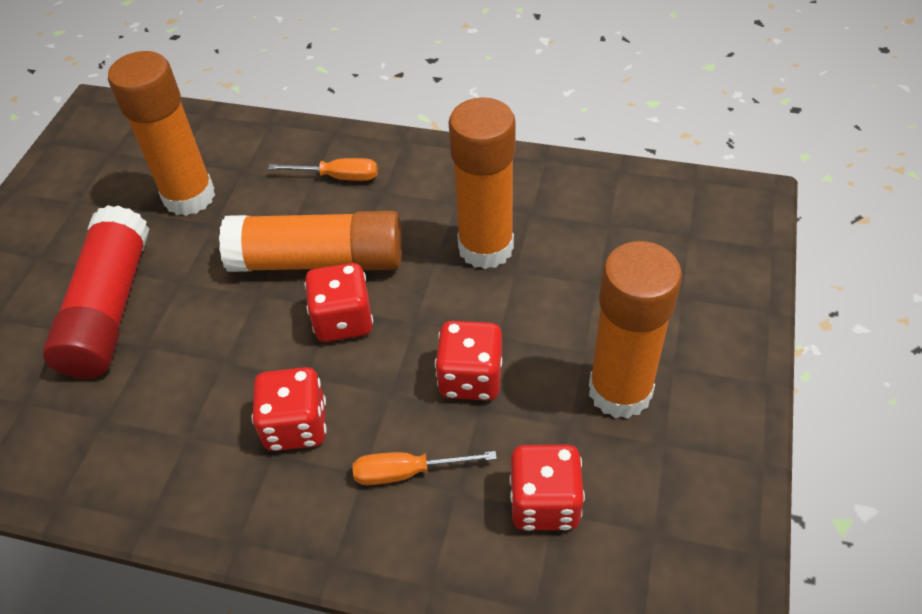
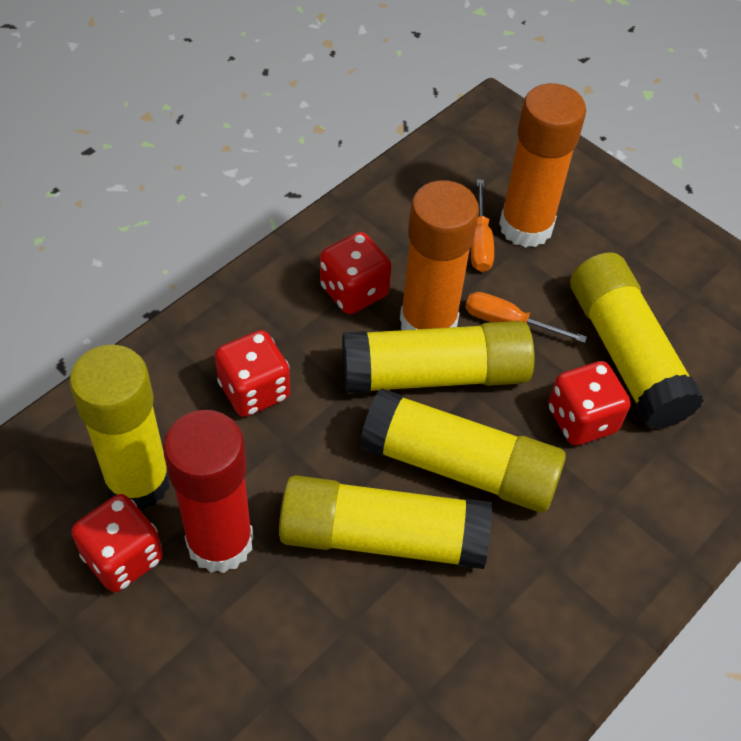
orange glue stick: [108,51,215,216] [219,211,402,272] [449,97,516,269] [589,241,682,419] = 4 -> [400,180,479,330] [499,83,586,248] = 2
yellow glue stick: none = 0 -> [69,345,170,510] [279,475,492,569] [342,321,535,394] [360,388,566,513] [570,252,704,430] = 5

